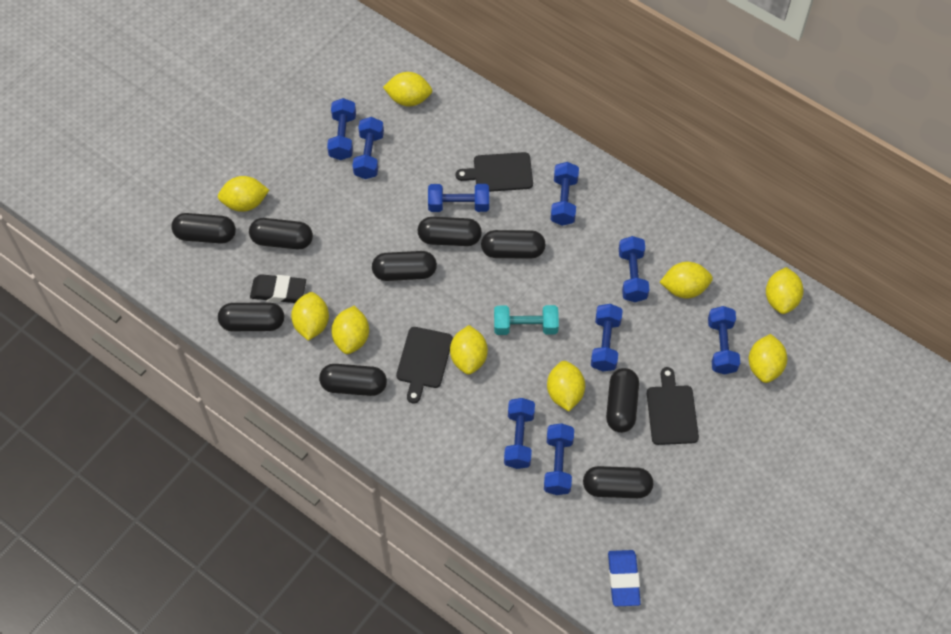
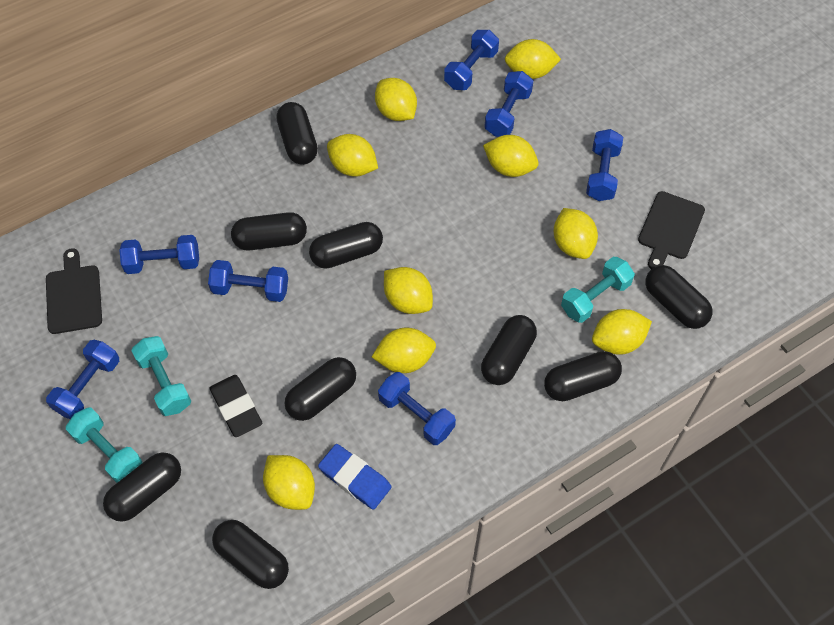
black cutting board: [396,327,453,403] [455,152,533,192] [647,367,699,445] = 3 -> [46,249,102,334] [638,191,705,269] = 2
blue dumbbell: [327,98,356,160] [352,117,384,179] [428,184,489,212] [504,398,535,469] [544,423,574,495] [551,162,579,226] [591,304,623,371] [619,236,649,302] [708,306,740,375] = 9 -> [46,340,119,419] [119,235,199,274] [208,260,288,302] [378,372,456,445] [444,30,499,90] [484,71,533,137] [586,129,623,201] = 7
turquoise dumbbell: [494,305,559,335] = 1 -> [66,408,142,483] [131,336,191,416] [561,257,635,323] = 3

